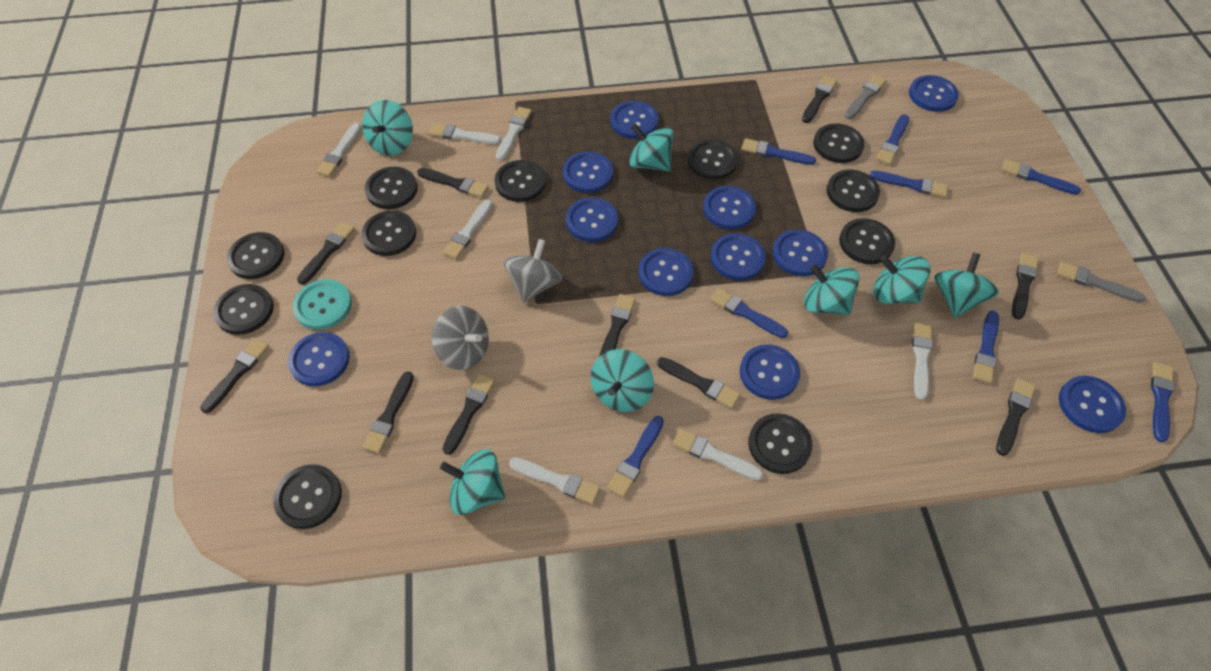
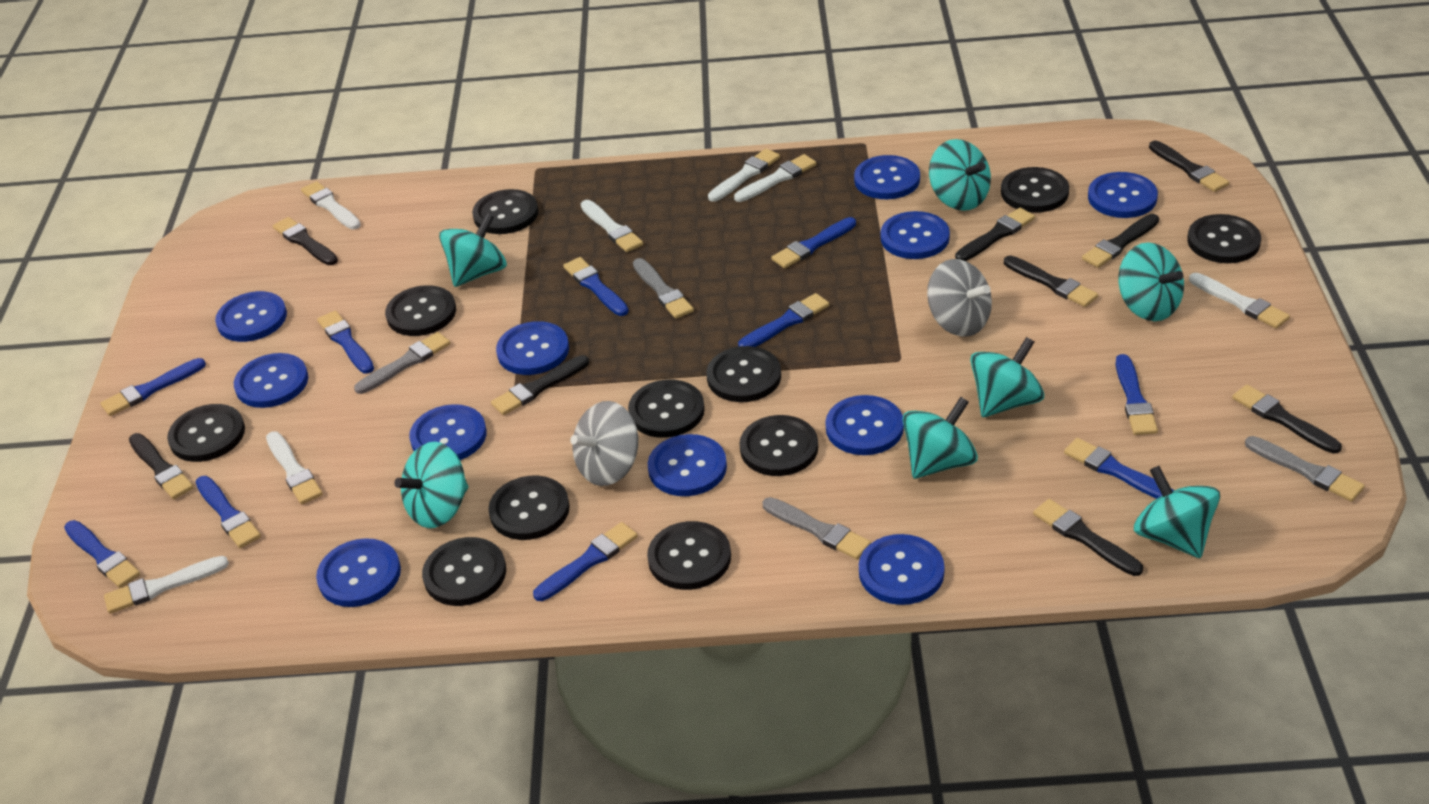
black brush: [200,338,269,413] [297,222,355,285] [362,371,414,453] [417,168,488,198] [443,373,495,455] [599,294,635,357] [657,357,740,408] [802,75,837,123] [996,378,1036,456] [1012,253,1039,320] = 10 -> [129,433,194,499] [273,217,338,265] [491,355,589,415] [955,208,1035,261] [1004,256,1098,307] [1033,499,1143,576] [1082,214,1159,268] [1149,141,1229,192] [1232,385,1342,454] = 9
blue brush: [607,416,664,497] [710,288,788,338] [741,138,816,165] [870,170,948,198] [876,114,909,165] [973,310,999,384] [1002,159,1081,195] [1151,362,1175,442] = 8 -> [64,520,140,588] [100,358,206,416] [195,476,261,548] [317,311,374,374] [533,522,638,601] [563,257,629,316] [738,293,829,347] [772,217,856,268] [1064,438,1174,499] [1116,354,1158,435] = 10
grey brush: [845,74,886,119] [1057,262,1145,302] = 2 -> [354,332,450,394] [633,258,694,319] [762,497,871,559] [1245,436,1365,501] = 4
turquoise button: [293,279,352,330] = 1 -> none = 0

